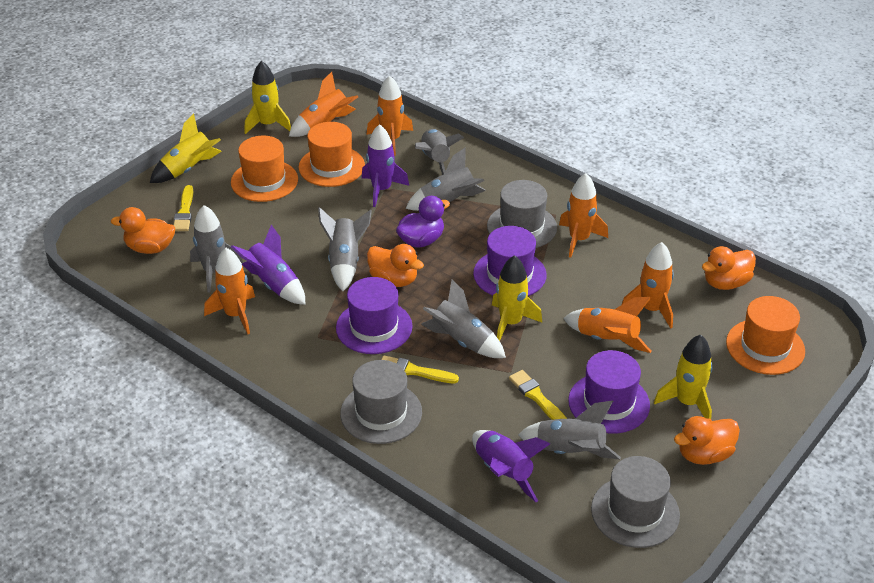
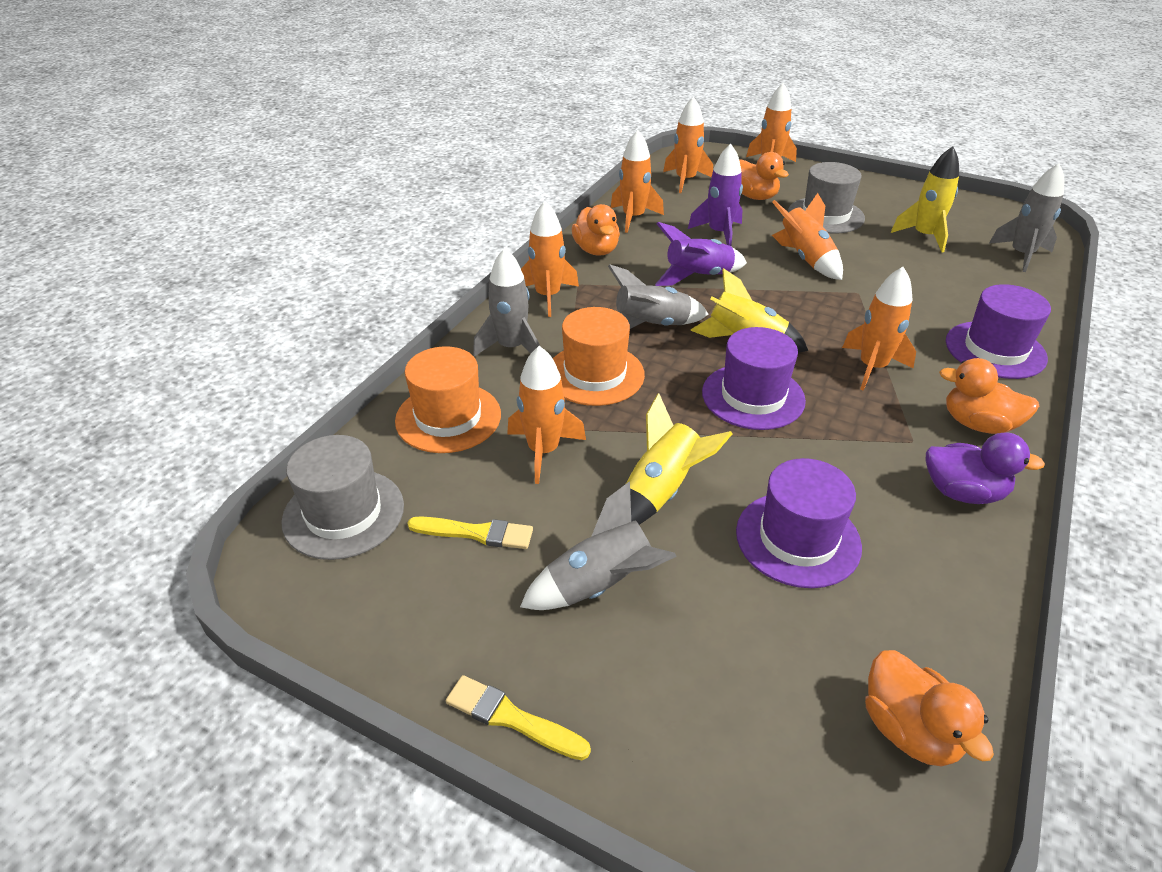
grey hat: [340,360,422,444] [487,180,557,248] [591,456,680,548] = 3 -> [281,435,404,560] [788,162,865,233] = 2
grey rocket: [190,205,243,293] [318,207,372,291] [405,147,486,211] [415,129,464,175] [421,280,506,358] [518,401,621,459] = 6 -> [473,248,540,357] [520,481,677,610] [608,264,708,329] [989,163,1064,272] = 4
orange hat: [231,136,298,202] [298,122,365,187] [726,296,805,375] = 3 -> [395,346,501,453] [553,307,645,406] = 2
orange rocket: [204,248,255,334] [289,72,358,137] [366,75,413,156] [559,173,608,258] [563,297,652,353] [622,242,674,329] = 6 -> [507,346,586,484] [521,201,579,317] [611,130,664,233] [663,97,713,193] [746,83,797,162] [772,193,843,280] [842,267,916,391] = 7
purple rocket: [231,225,306,305] [362,124,409,207] [472,430,550,502] = 3 -> [655,222,747,286] [688,144,743,246] = 2
yellow brush: [174,185,193,231] [381,356,459,383] [509,370,567,420] = 3 -> [407,516,533,549] [446,675,591,760] = 2
yellow rocket: [150,113,222,183] [244,61,291,134] [492,255,542,341] [654,335,713,419] = 4 -> [626,393,733,525] [690,268,808,353] [891,146,959,252] = 3

